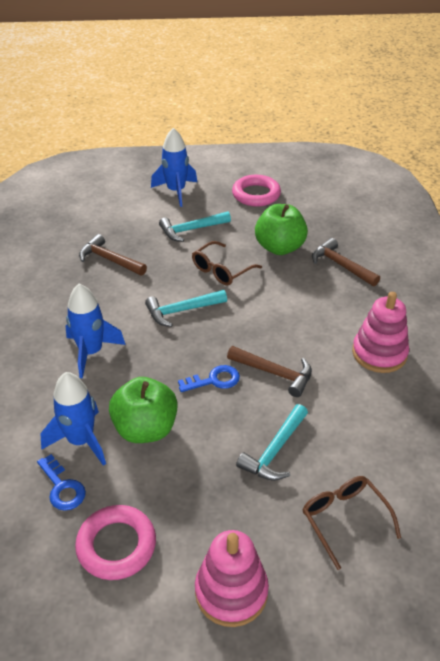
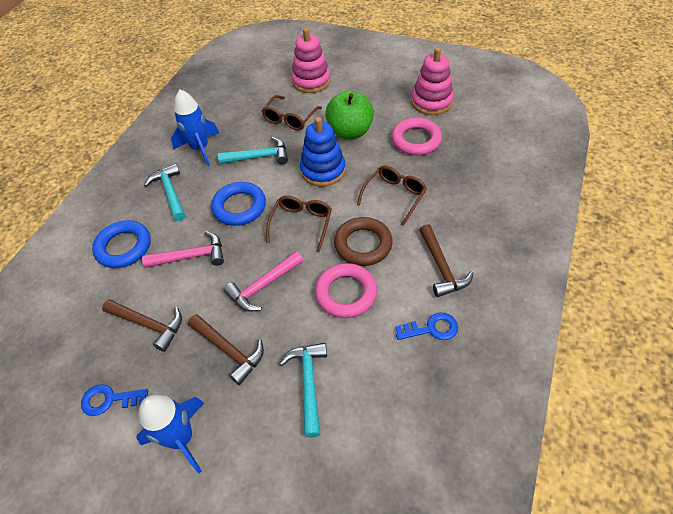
blue ring: none = 0 -> [92,220,151,268] [211,182,266,226] = 2
blue rocket: [40,372,106,466] [66,284,126,378] [151,128,197,207] = 3 -> [136,395,204,473] [171,89,219,166] = 2
blue stacking toy: none = 0 -> [300,117,346,187] = 1
brown glasses: [192,241,262,286] [302,476,401,570] = 2 -> [262,95,322,130] [266,195,332,252] [357,166,427,226] = 3
brown ring: none = 0 -> [334,217,393,266] = 1
green apple: [109,377,178,443] [255,204,308,255] = 2 -> [325,90,374,139] = 1
pink hammer: none = 0 -> [142,231,224,268] [224,251,303,312] = 2

